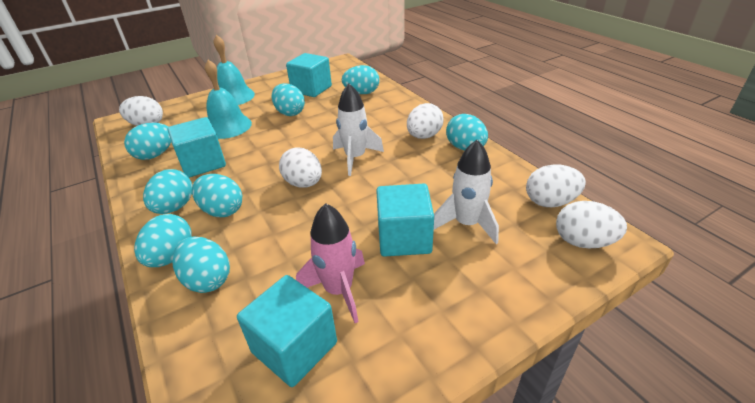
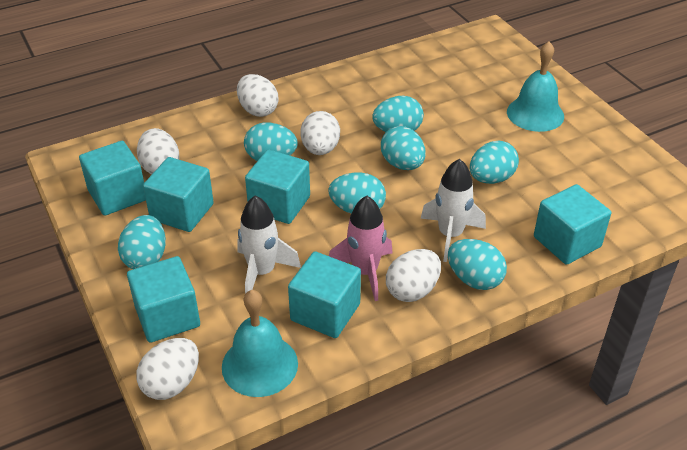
turquoise cube: [167,117,226,178] [237,275,337,387] [286,53,332,97] [376,184,434,257] = 4 -> [79,141,146,216] [127,256,200,343] [143,157,214,232] [245,149,310,224] [288,252,361,338] [534,184,611,265] = 6
turquoise egg: [124,123,171,160] [134,214,192,267] [143,169,192,214] [172,236,230,293] [192,174,242,217] [271,83,305,116] [342,65,379,94] [446,114,488,150] = 8 -> [118,215,166,269] [244,122,298,161] [329,172,386,214] [372,96,424,132] [381,126,426,170] [448,239,507,290] [470,141,519,184] = 7

